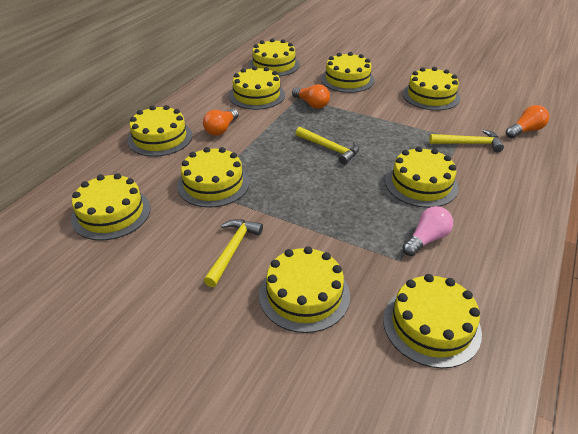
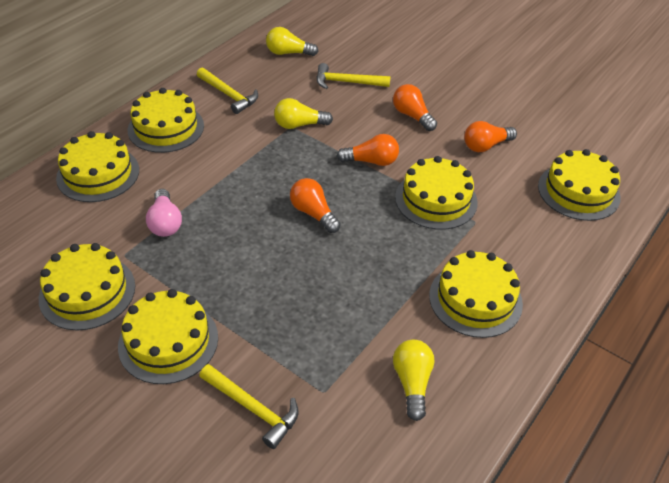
orange light bulb: [203,109,239,136] [292,84,330,109] [506,105,549,138] = 3 -> [290,178,341,233] [337,134,399,166] [393,84,437,131] [464,121,517,152] = 4
yellow cake: [71,173,151,240] [128,105,192,157] [177,147,249,208] [229,66,285,110] [249,38,300,76] [259,246,350,333] [321,52,375,93] [383,274,482,368] [385,146,458,208] [403,67,460,110] = 10 -> [39,243,135,331] [56,131,139,202] [118,289,218,384] [128,88,204,153] [395,156,478,230] [429,250,523,338] [538,149,621,221] = 7
yellow light bulb: none = 0 -> [266,27,319,56] [274,98,333,129] [393,340,434,421] = 3

